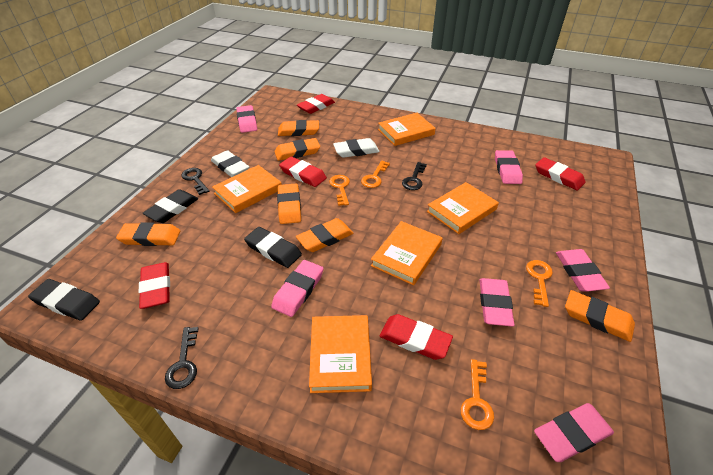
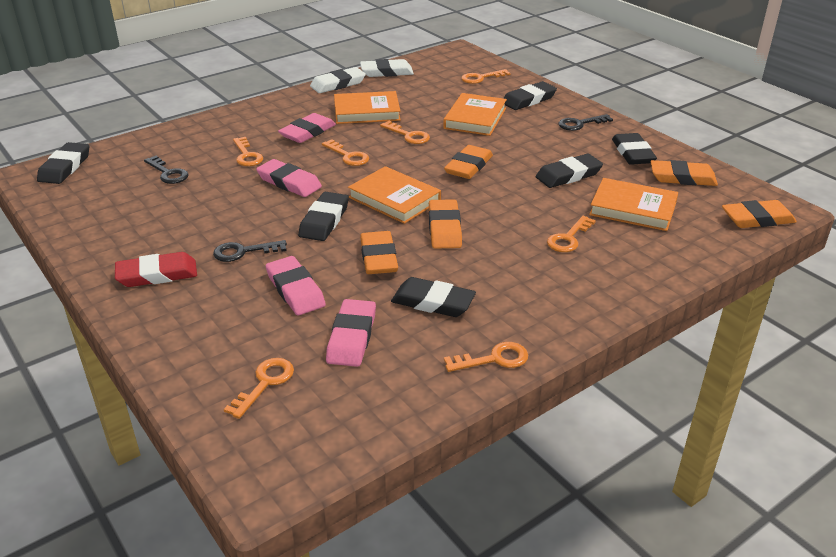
black eraser: [28,279,100,320] [142,189,198,223] [244,227,302,268] = 3 -> [37,142,89,184] [298,192,349,241] [391,277,476,317] [503,81,557,110] [536,154,603,188] [612,133,657,165] = 6
orange book: [212,165,282,213] [309,315,372,393] [371,221,442,285] [378,113,436,146] [427,182,499,234] = 5 -> [334,91,401,124] [348,166,441,224] [443,93,507,136] [589,178,678,231] = 4
orange eraser: [116,222,180,246] [274,138,320,161] [277,184,301,224] [278,120,319,136] [296,218,354,252] [565,290,635,342] = 6 -> [360,231,398,274] [429,199,462,249] [444,145,493,179] [651,160,718,186] [722,200,797,228] = 5
orange key: [329,175,350,206] [361,161,390,188] [461,359,494,430] [526,260,553,307] = 4 -> [224,358,294,419] [233,137,263,166] [322,139,369,166] [380,121,430,144] [444,342,528,372] [461,69,511,84] [547,216,596,252] = 7
pink eraser: [236,105,257,133] [271,260,323,317] [479,278,515,326] [495,150,523,184] [534,403,614,462] [556,249,610,291] = 6 -> [256,159,322,197] [266,256,326,315] [278,113,336,143] [326,299,376,367] = 4
red eraser: [138,262,170,309] [279,156,327,187] [297,94,335,114] [380,314,453,360] [535,157,585,190] = 5 -> [115,252,197,287] = 1

